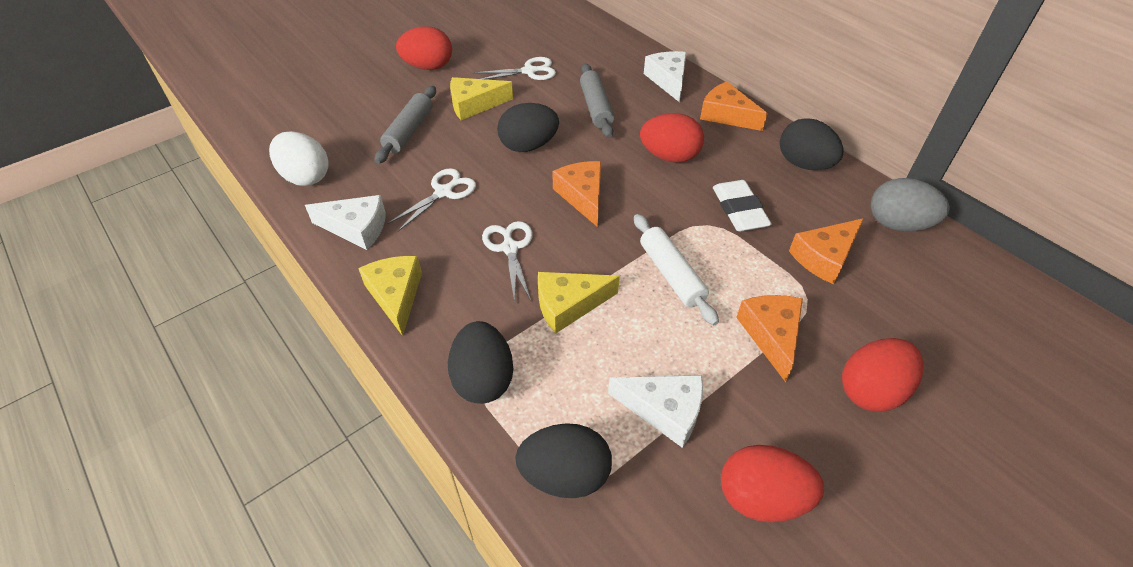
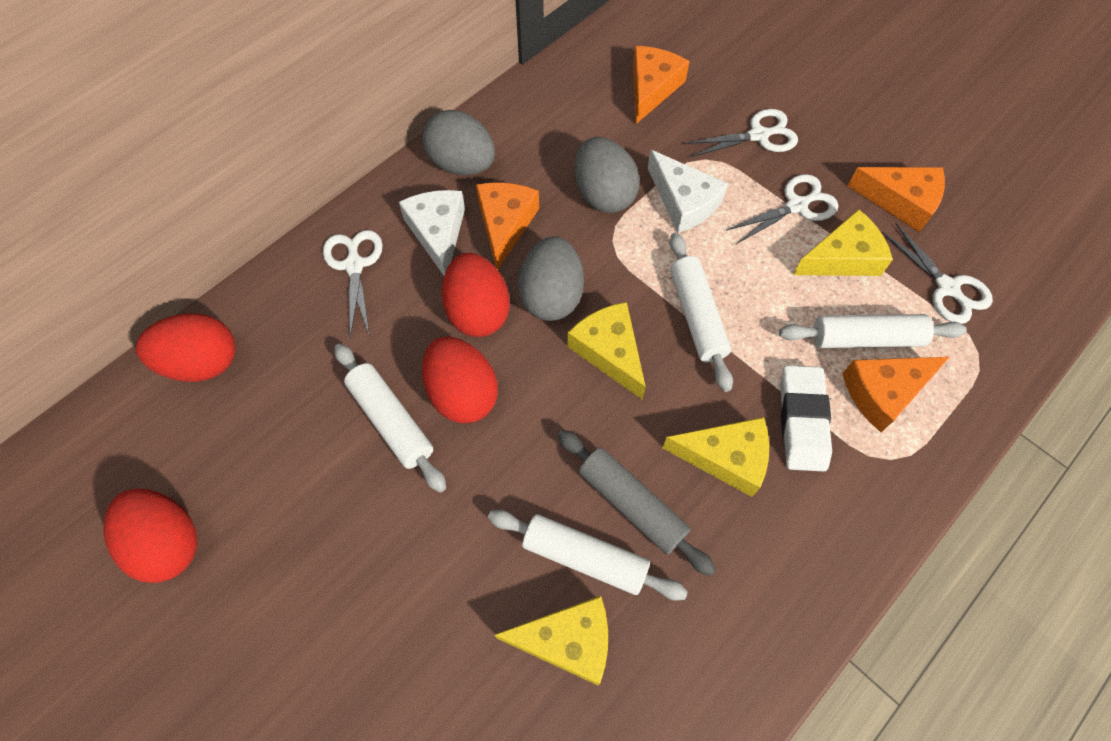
black egg: [448,321,513,404] [497,103,559,152] [515,423,612,498] [780,118,843,170] = 4 -> none = 0
grey egg: [871,178,950,231] = 1 -> [422,110,495,175] [518,237,584,321] [574,137,640,213] = 3
grey rolling pin: [375,86,436,164] [580,64,614,138] = 2 -> [557,429,716,576] = 1
white cheese: [305,195,386,250] [608,375,703,448] [644,51,686,102] = 3 -> [399,190,465,275] [648,150,728,233] = 2
white egg: [269,131,329,186] = 1 -> none = 0
white rolling pin: [634,214,719,325] = 1 -> [334,344,446,493] [488,509,688,601] [670,233,733,392] [779,314,967,348] = 4
white scissors: [387,168,476,232] [474,57,556,80] [482,221,533,303] = 3 -> [323,230,383,338] [684,109,798,157] [726,174,838,244] [882,223,993,324] = 4
yellow cheese: [358,256,422,336] [450,77,513,120] [538,272,620,334] = 3 -> [495,596,608,685] [567,302,646,399] [662,417,769,497] [793,209,893,276] = 4

